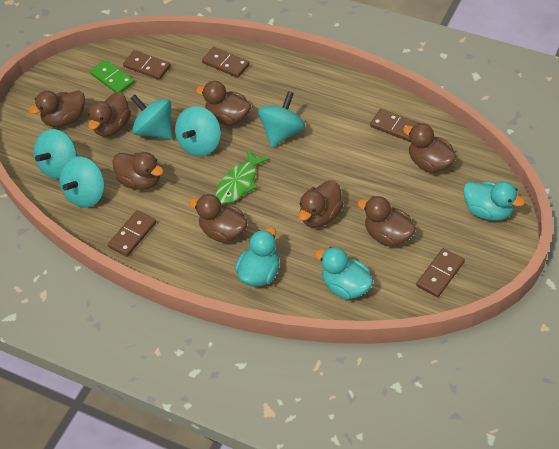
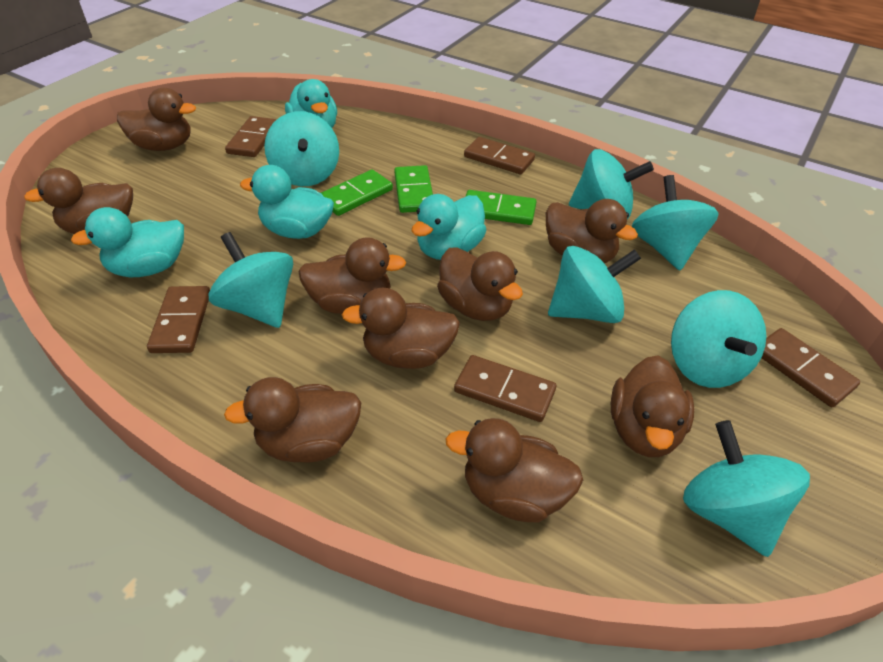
brown duck: [29,90,85,127] [88,92,131,137] [112,152,163,190] [189,194,248,243] [196,81,251,125] [298,180,344,228] [358,196,416,247] [403,123,456,173] = 8 -> [24,168,133,234] [117,88,196,151] [224,377,361,463] [298,237,406,314] [342,288,460,369] [437,247,523,321] [446,418,583,522] [546,199,638,263] [611,356,694,457] = 9
green domino: [90,60,135,93] = 1 -> [321,170,393,216] [394,165,433,213] [466,190,536,225] = 3
green fish: [216,149,270,204] = 1 -> none = 0
turquoise duck: [235,227,279,287] [315,247,373,300] [463,181,525,221] = 3 -> [71,207,184,277] [240,165,334,239] [285,79,337,128] [412,194,487,260] = 4
turquoise spinning top: [34,129,77,179] [59,157,105,208] [131,94,173,139] [175,106,221,156] [258,91,305,147] = 5 -> [209,232,293,328] [264,111,339,186] [548,246,641,323] [569,149,654,219] [632,175,719,270] [671,290,766,388] [683,420,810,557] = 7

